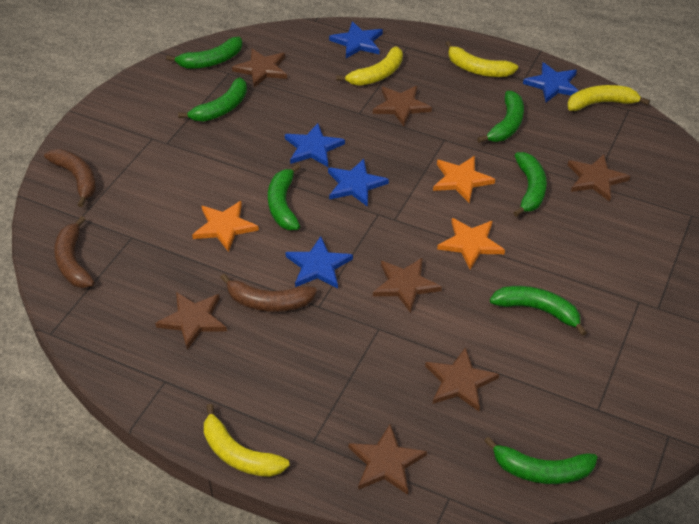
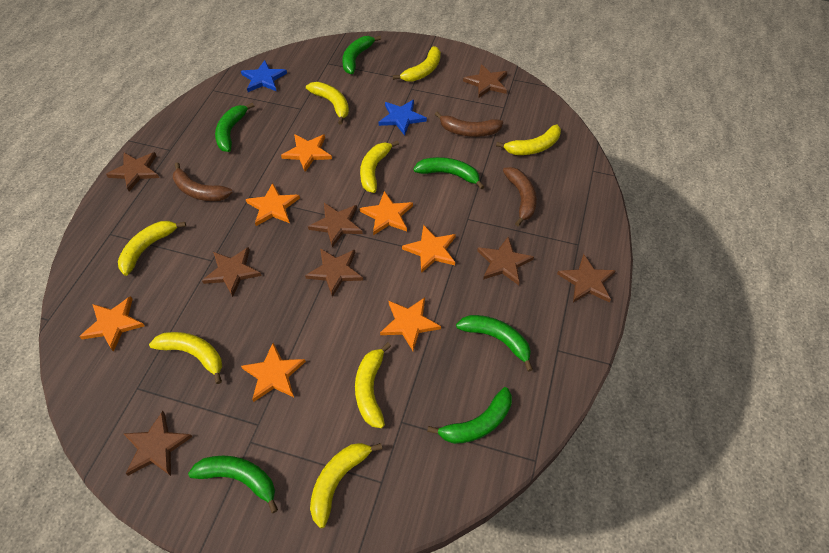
blue star: [285,123,345,167] [285,236,353,289] [328,159,389,207] [329,21,383,58] [523,62,579,102] = 5 -> [241,60,287,92] [379,100,427,136] = 2
brown star: [155,292,227,350] [232,49,287,88] [348,424,427,495] [373,86,432,126] [373,258,442,313] [425,347,499,411] [568,154,630,202] = 7 -> [106,152,159,191] [124,411,193,476] [202,247,262,297] [305,248,363,297] [308,203,363,247] [463,64,507,97] [477,237,534,285] [557,254,616,303] = 8
green banana: [166,37,242,69] [178,78,247,122] [268,164,300,230] [477,91,524,143] [484,437,598,484] [490,286,587,336] [513,152,547,217] = 7 -> [188,456,278,513] [215,103,254,152] [342,36,381,74] [413,157,484,189] [427,387,512,444] [456,315,533,372] = 6
orange star: [192,201,259,252] [433,156,495,203] [437,218,505,270] = 3 -> [79,296,144,352] [241,343,306,402] [246,183,300,226] [281,134,332,172] [360,191,413,235] [380,297,441,351] [402,225,456,273] = 7
yellow banana: [204,404,290,477] [336,46,403,86] [445,41,518,77] [567,85,650,111] = 4 -> [118,221,186,276] [149,332,222,384] [306,82,349,125] [310,443,382,528] [355,342,391,428] [360,140,399,193] [393,46,441,82] [496,125,561,155] = 8

